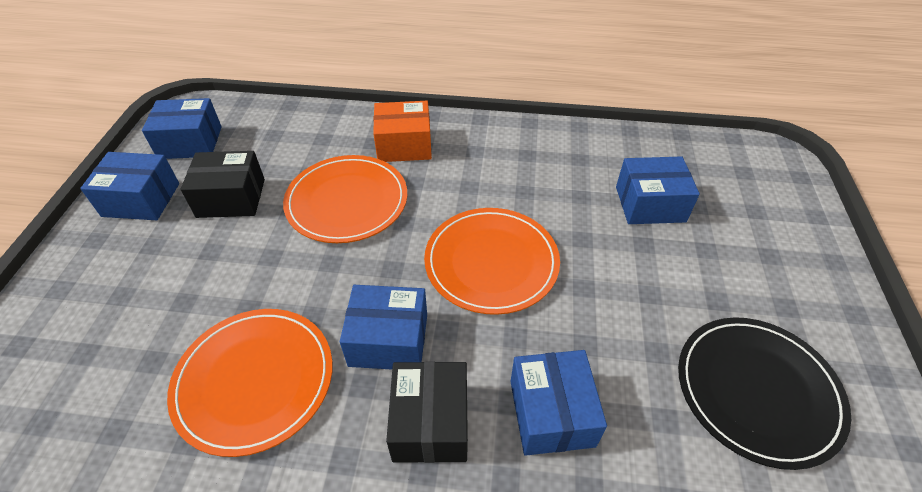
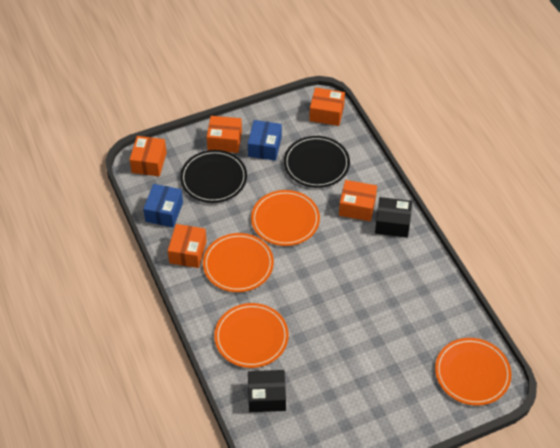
black plate: [678,317,851,470] = 1 -> [180,150,247,203] [284,136,350,188] = 2
blue box: [80,152,179,220] [142,98,222,159] [340,285,427,369] [510,350,607,456] [616,156,700,224] = 5 -> [143,184,183,228] [248,120,282,161] = 2
orange box: [373,101,432,162] = 1 -> [129,136,167,176] [168,224,207,268] [207,116,242,153] [309,87,345,126] [339,180,377,221] = 5
orange plate: [167,309,333,457] [283,155,407,243] [424,208,560,315] = 3 -> [203,233,274,292] [214,303,289,368] [251,190,320,246] [435,338,512,406] = 4

